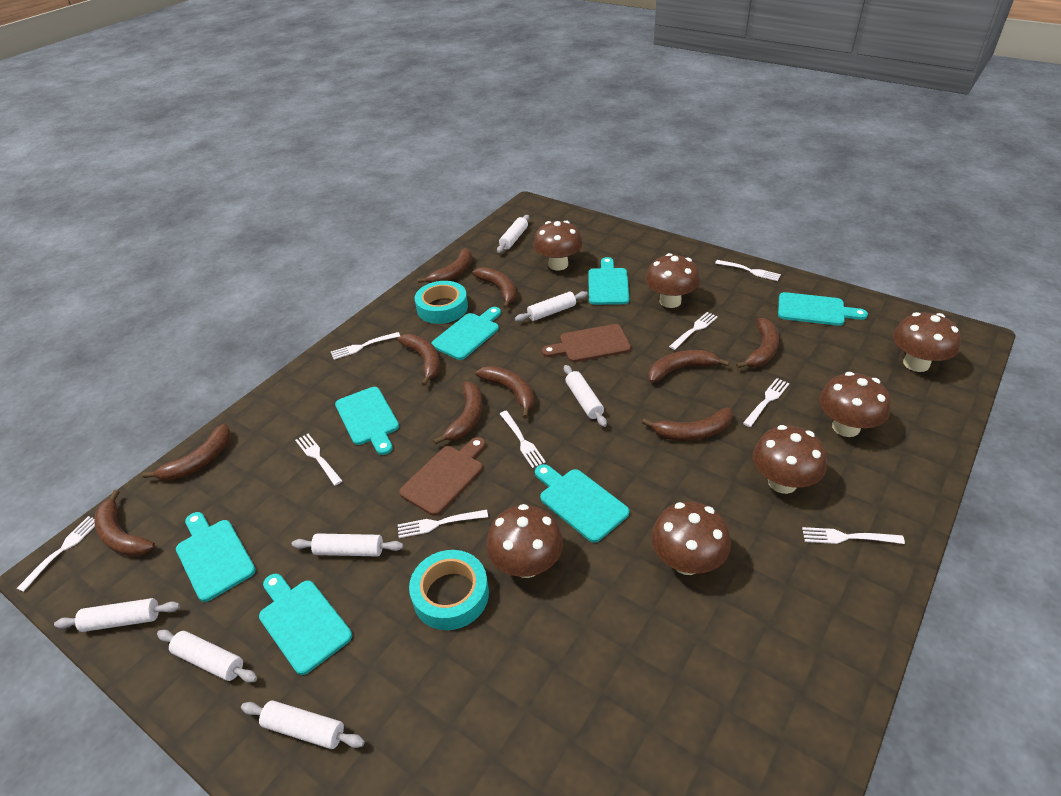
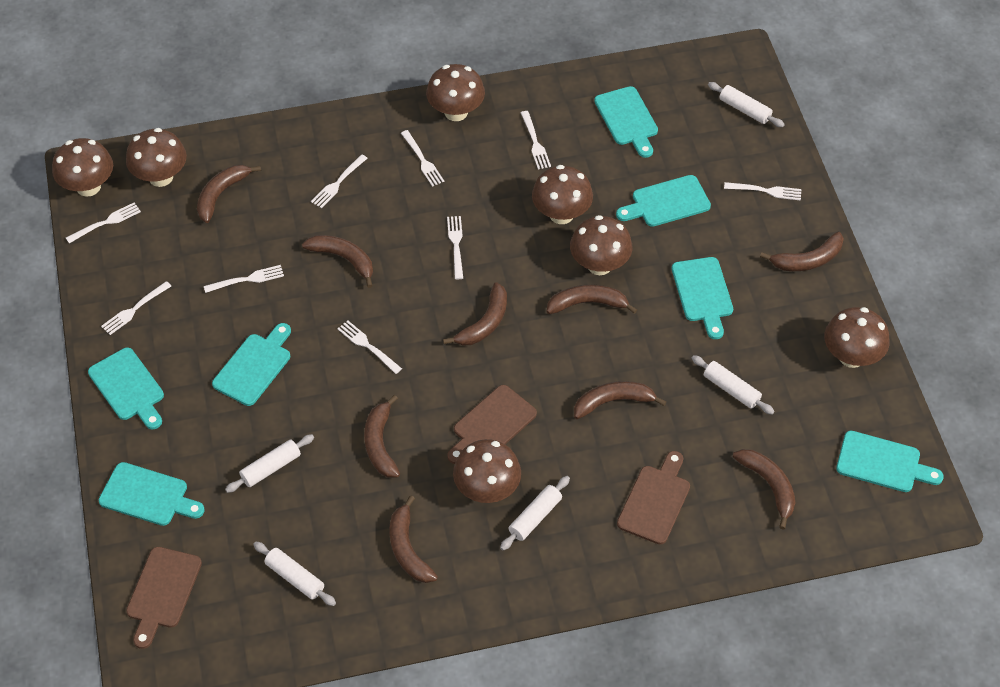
brown banana: [94,490,155,557] [142,424,231,481] [397,334,440,386] [418,248,472,283] [433,382,482,445] [472,267,516,309] [476,366,534,419] [642,407,733,441] [648,350,729,383] [736,318,779,368] = 10 -> [197,165,261,223] [302,235,373,288] [364,395,400,478] [389,495,438,583] [443,282,507,346] [546,285,637,314] [574,381,666,419] [733,449,796,530] [760,232,844,271] = 9
brown cutting board: [399,437,486,516] [542,324,631,362] = 2 -> [126,547,202,649] [447,385,537,464] [617,451,690,545] = 3
turquoise tape: [409,550,489,630] [415,281,468,324] = 2 -> none = 0
white rolling pin: [54,598,180,632] [157,630,257,683] [241,700,365,749] [292,533,403,557] [497,215,529,253] [515,291,588,322] [564,365,607,427] = 7 -> [225,434,314,493] [253,542,336,606] [500,476,570,550] [692,355,775,415] [708,82,785,127] = 5

